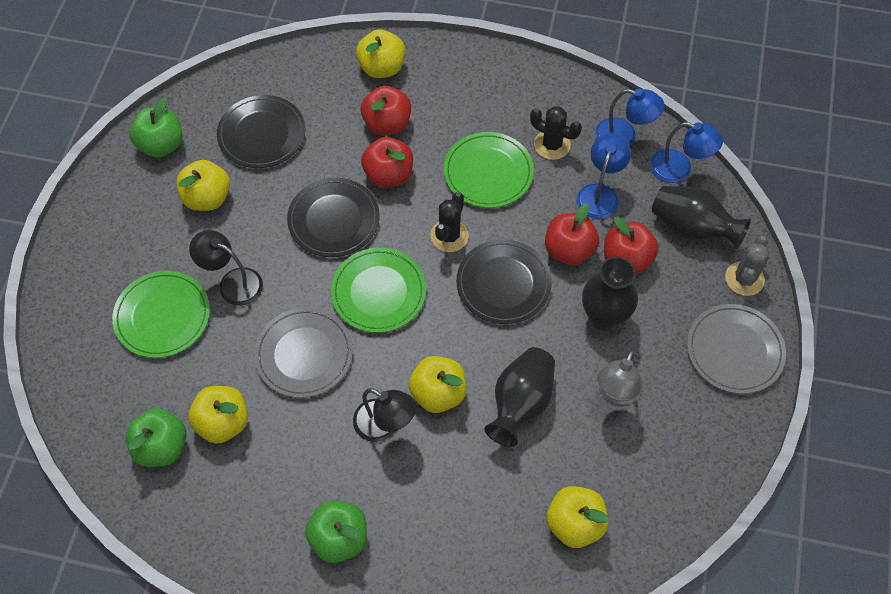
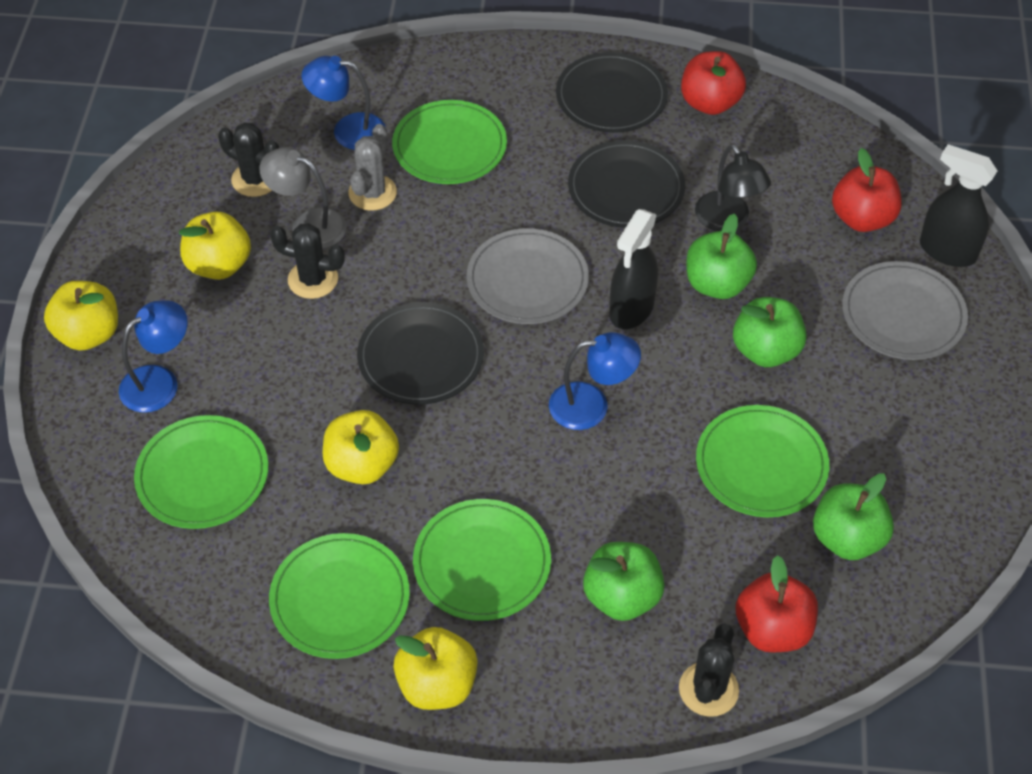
black cactus: [430,192,469,252] [530,106,582,160] = 2 -> [218,122,279,197] [270,223,345,299] [679,623,739,717] = 3
black lamp: [189,230,263,306] [353,388,416,442] = 2 -> [695,144,771,231] = 1
black spray bottle: none = 0 -> [609,209,658,329] [920,144,997,267] = 2
black vase: [484,347,555,447] [582,257,638,330] [652,186,751,249] = 3 -> none = 0
green apple: [125,408,187,467] [130,97,182,158] [305,500,367,563] = 3 -> [583,542,665,621] [686,214,757,299] [733,297,807,367] [813,473,894,560] = 4
green plate: [112,271,210,358] [331,247,426,333] [444,132,534,208] = 3 -> [134,415,268,529] [269,533,410,659] [392,100,507,184] [413,499,551,621] [696,405,829,517] = 5
red apple: [361,86,411,135] [361,137,413,188] [545,203,599,266] [604,216,659,274] = 4 -> [681,51,746,115] [736,555,818,653] [832,148,902,232] = 3
yellow apple: [176,160,230,211] [188,386,248,444] [356,29,405,78] [409,356,466,413] [547,486,609,548] = 5 -> [44,281,118,351] [179,212,251,280] [323,410,399,484] [393,627,478,710] = 4

